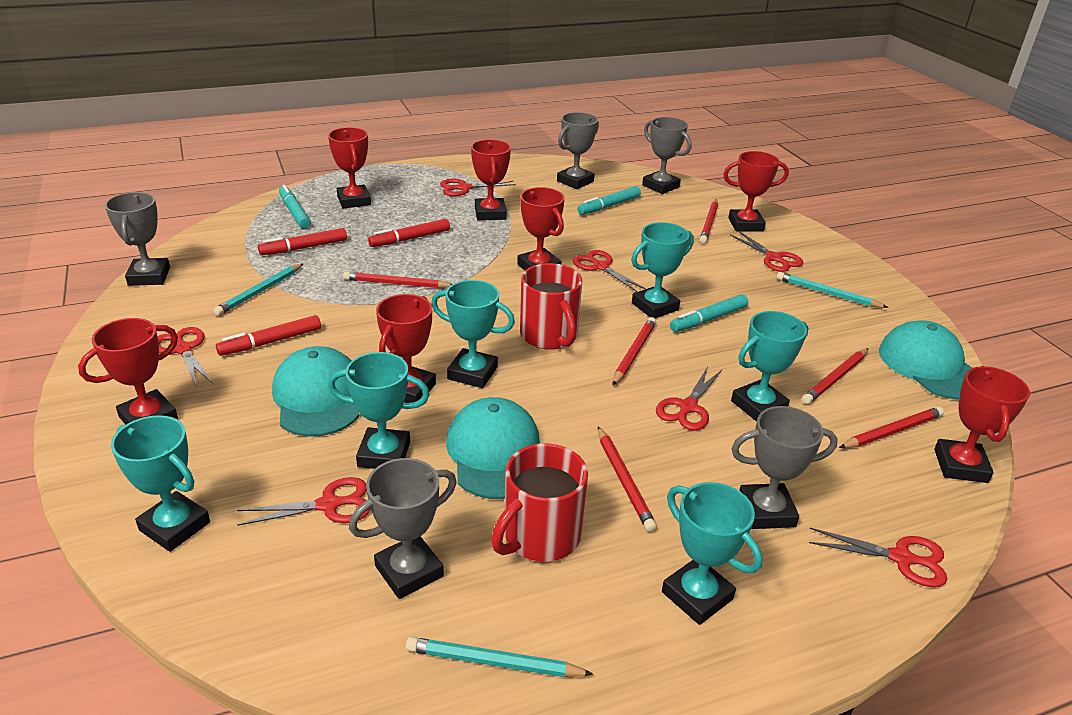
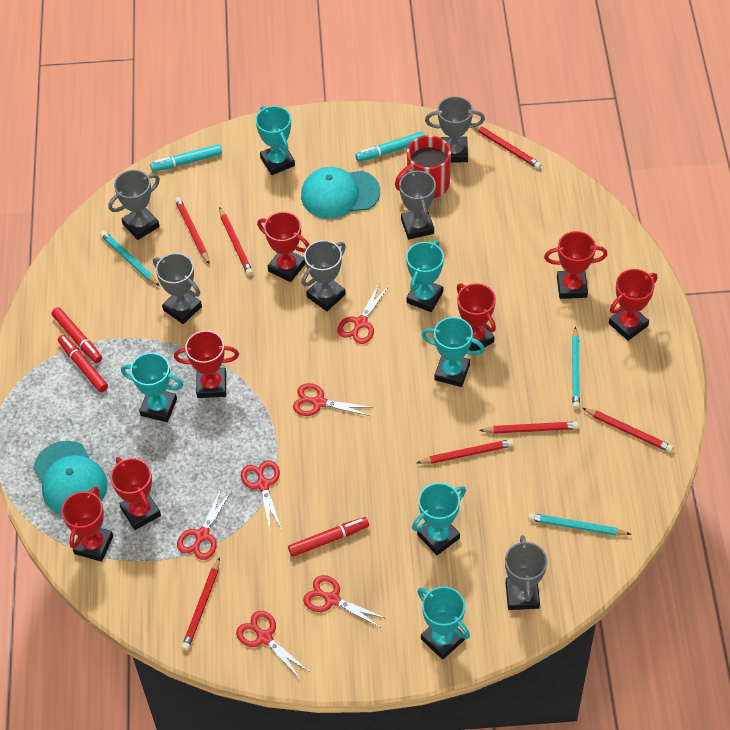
grey trophy: [105,192,170,286] [349,458,457,599] [557,112,599,189] [642,117,692,194] [731,406,838,529] = 5 -> [109,170,160,240] [153,253,202,324] [302,240,346,311] [399,169,436,240] [425,96,485,163] [505,535,547,610] = 6
red mug: [491,444,588,562] [520,263,582,350] = 2 -> [395,135,451,198] = 1
red pencil: [343,271,452,288] [598,427,657,532] [613,317,656,385] [700,199,718,243] [802,348,868,404] [839,407,944,448] = 6 -> [175,197,210,264] [181,557,220,651] [219,207,253,276] [417,439,514,464] [471,123,542,169] [479,422,579,434] [582,408,673,452] = 7
red scissors: [158,327,212,387] [237,477,371,526] [440,179,516,196] [573,250,646,292] [656,367,722,430] [730,231,803,272] [809,528,947,587] = 7 -> [177,489,232,560] [236,611,308,679] [241,460,282,530] [293,383,370,416] [303,575,387,628] [337,284,389,344] = 6
turquoise cap: [272,346,360,437] [446,397,540,499] [879,321,972,399] = 3 -> [33,441,108,515] [301,167,380,218] = 2
turquoise marker: [279,185,311,229] [577,186,641,215] [670,294,748,332] = 3 -> [150,144,222,172] [355,132,425,162] = 2

